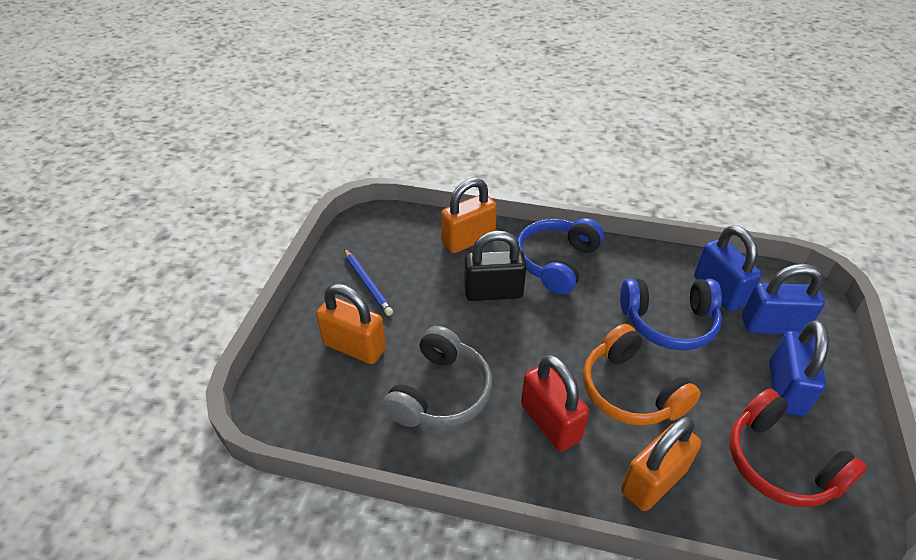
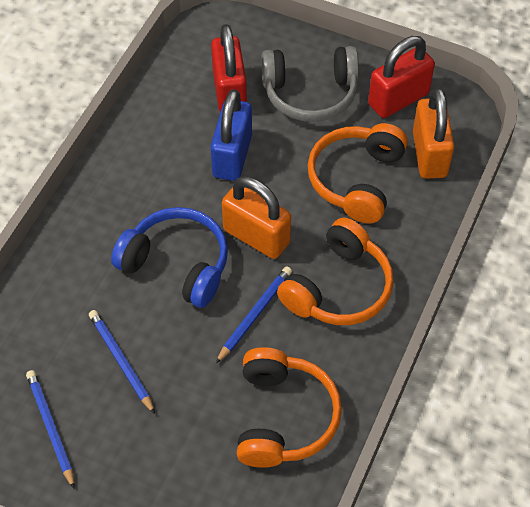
black padlock: [465,231,527,301] = 1 -> none = 0
blue headphones: [517,218,604,295] [620,279,722,350] = 2 -> [111,207,228,308] = 1
blue padlock: [694,225,762,311] [742,264,825,334] [769,320,829,416] = 3 -> [211,89,252,181] = 1
blue pencil: [344,249,393,316] = 1 -> [26,370,75,489] [89,310,155,414] [216,266,292,363] = 3
orange headphones: [583,324,701,425] = 1 -> [237,347,342,468] [277,218,394,325] [308,123,408,223] = 3
orange padlock: [316,284,386,364] [441,178,497,253] [621,417,701,511] = 3 -> [222,176,291,259] [413,87,454,179] = 2
red headphones: [730,389,867,507] = 1 -> none = 0
red padlock: [521,355,589,452] = 1 -> [211,24,247,112] [368,36,435,118] = 2

